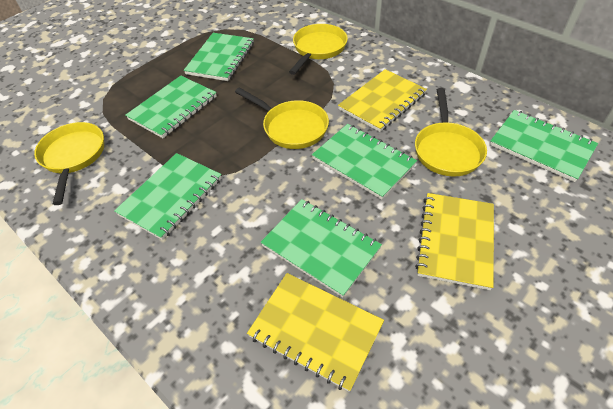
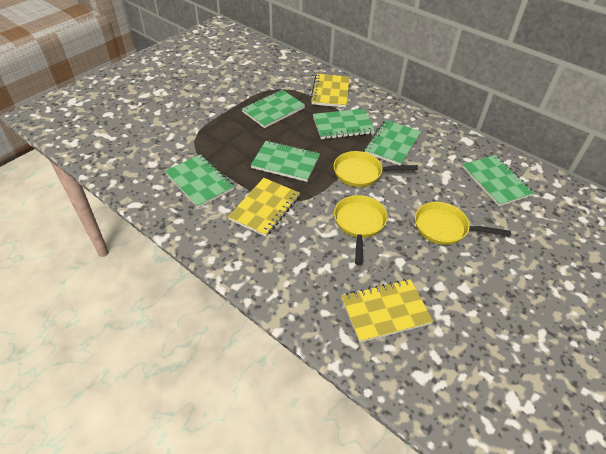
yellow pan: [34,122,104,205] [235,87,329,149] [289,24,348,75] [415,88,487,176] = 4 -> [334,151,418,187] [334,195,388,265] [415,202,511,245] = 3

